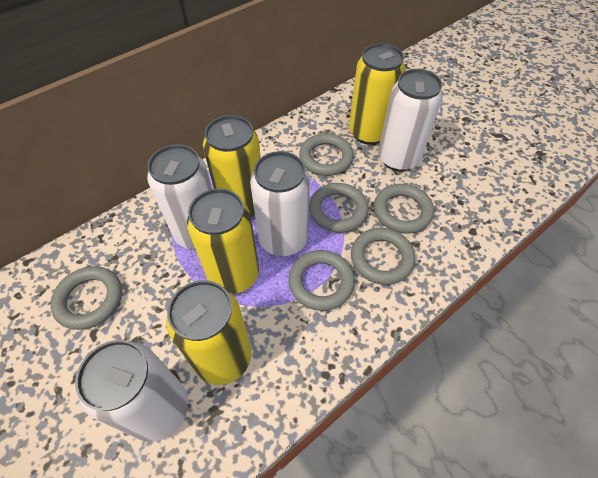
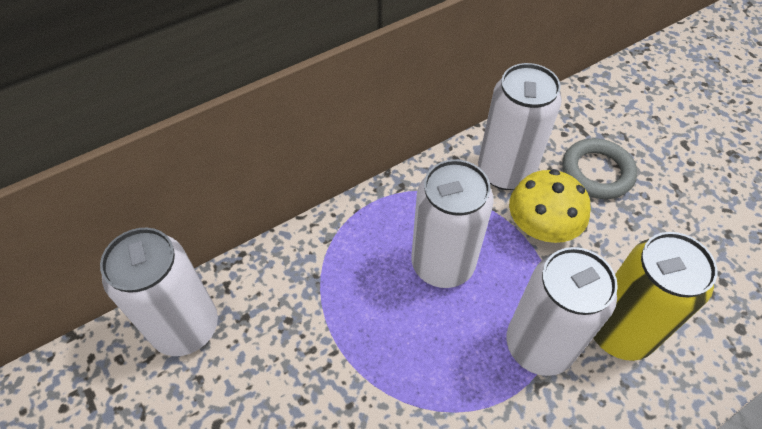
grey ring: [50,266,122,330] [288,250,355,311] [299,133,354,176] [309,183,369,233] [351,228,415,285] [374,184,434,234] = 6 -> [562,138,637,199] = 1
yellow can: [166,280,252,385] [187,188,259,294] [203,115,261,217] [349,43,405,145] = 4 -> [594,232,717,361] = 1
yellow mushroom: none = 0 -> [509,169,591,243] = 1

